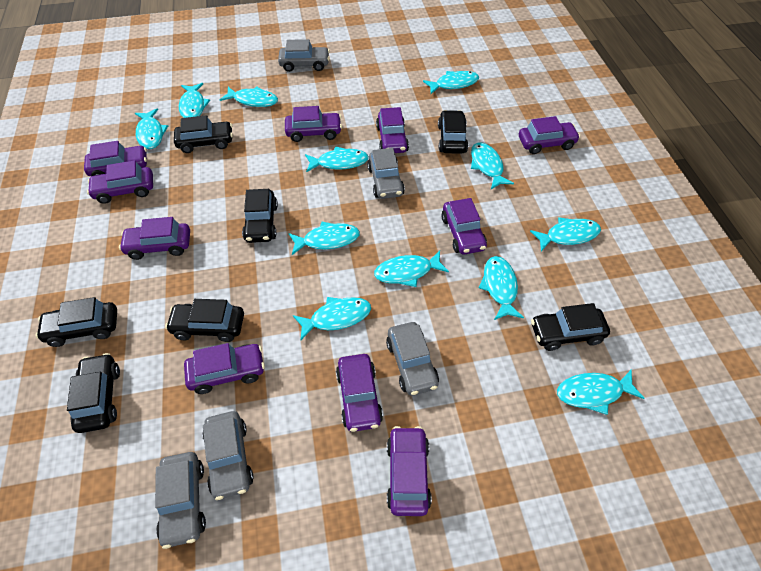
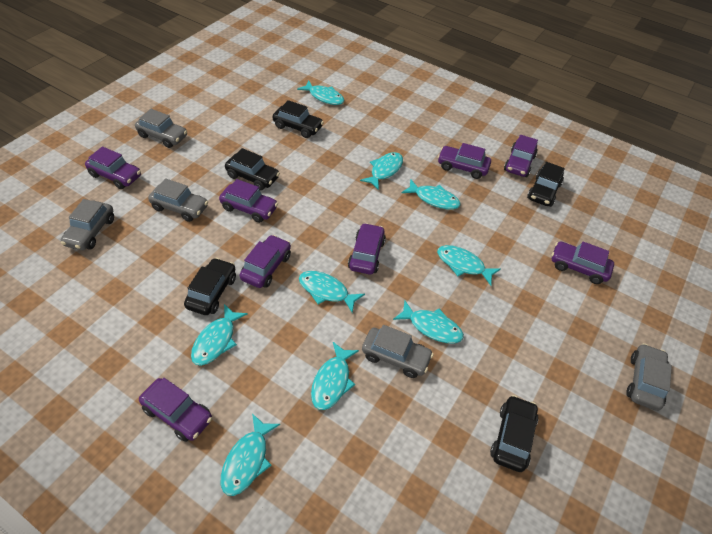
black car: [35,297,117,347] [67,353,120,433] [165,299,244,342] [174,115,233,153] [242,189,278,243] [438,110,468,154] [531,303,610,351] = 7 -> [184,258,236,315] [225,148,280,191] [273,100,324,138] [490,395,538,472] [527,162,565,207] = 5
purple car: [84,141,147,176] [87,160,153,204] [119,217,190,260] [184,343,265,394] [285,106,342,142] [336,354,383,432] [376,107,409,153] [387,426,432,516] [441,198,487,255] [519,116,580,154] = 10 -> [85,146,141,189] [139,378,212,442] [219,179,278,223] [240,235,291,288] [348,223,386,274] [438,143,491,179] [504,135,538,177] [552,241,614,284] = 8
turquoise fish: [135,108,168,149] [179,83,210,118] [220,87,278,107] [288,221,360,255] [293,297,371,340] [305,147,369,172] [374,251,449,287] [423,71,479,94] [471,142,514,189] [479,256,524,320] [530,217,601,251] [557,369,645,415] = 12 -> [191,304,248,366] [221,413,280,496] [297,81,344,105] [299,271,365,313] [311,342,359,410] [360,152,403,190] [393,301,464,343] [402,179,460,210] [437,245,501,286] = 9

